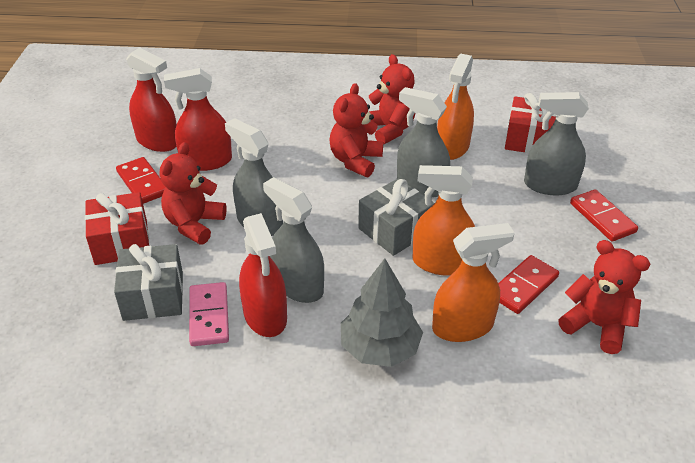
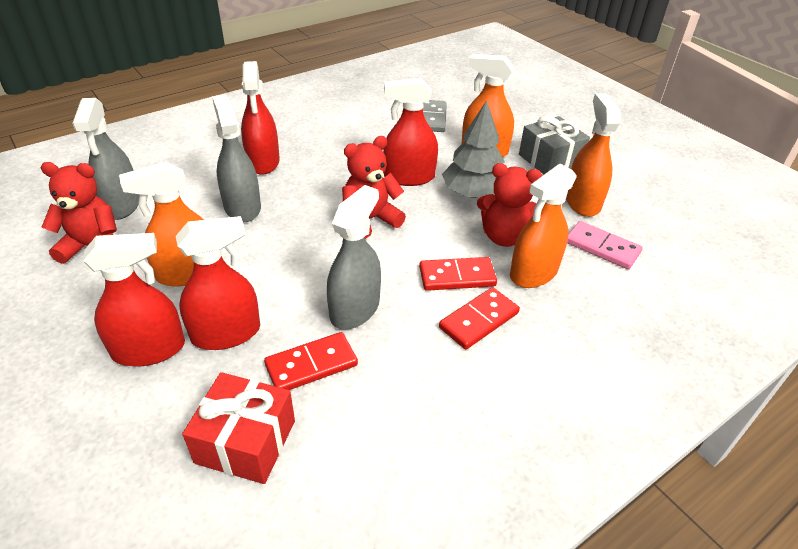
grey domino: none = 0 -> [423,100,447,132] = 1
grey gift: [114,244,183,321] [358,178,435,256] = 2 -> [519,116,590,174] = 1
grey spray bottle: [225,118,283,236] [263,177,324,303] [397,87,450,198] [524,92,589,196] = 4 -> [72,98,140,220] [212,95,261,222] [327,185,381,329] = 3
orange spray bottle: [413,165,475,276] [432,223,514,342] [437,54,474,160] = 3 -> [119,161,204,287] [462,54,514,157] [510,164,577,288] [566,93,621,217] = 4
red gift: [85,192,149,265] [505,93,556,153] = 2 -> [182,372,295,484] = 1
red spray bottle: [126,48,177,152] [164,68,232,171] [239,213,287,337] = 3 -> [83,233,185,366] [176,216,260,350] [241,61,280,175] [383,78,438,186] = 4
red teddy bear: [160,142,227,245] [330,83,383,177] [368,54,416,144] [558,240,650,354] = 4 -> [41,162,117,264] [342,136,406,239] [477,163,542,247] = 3

